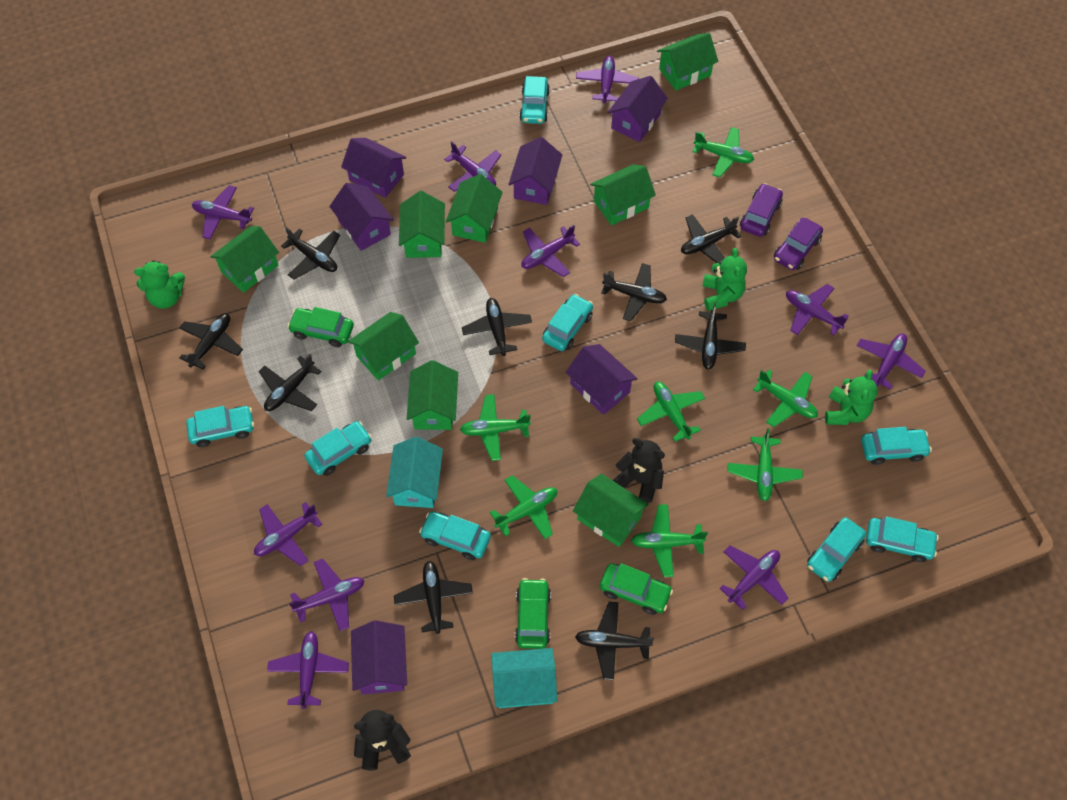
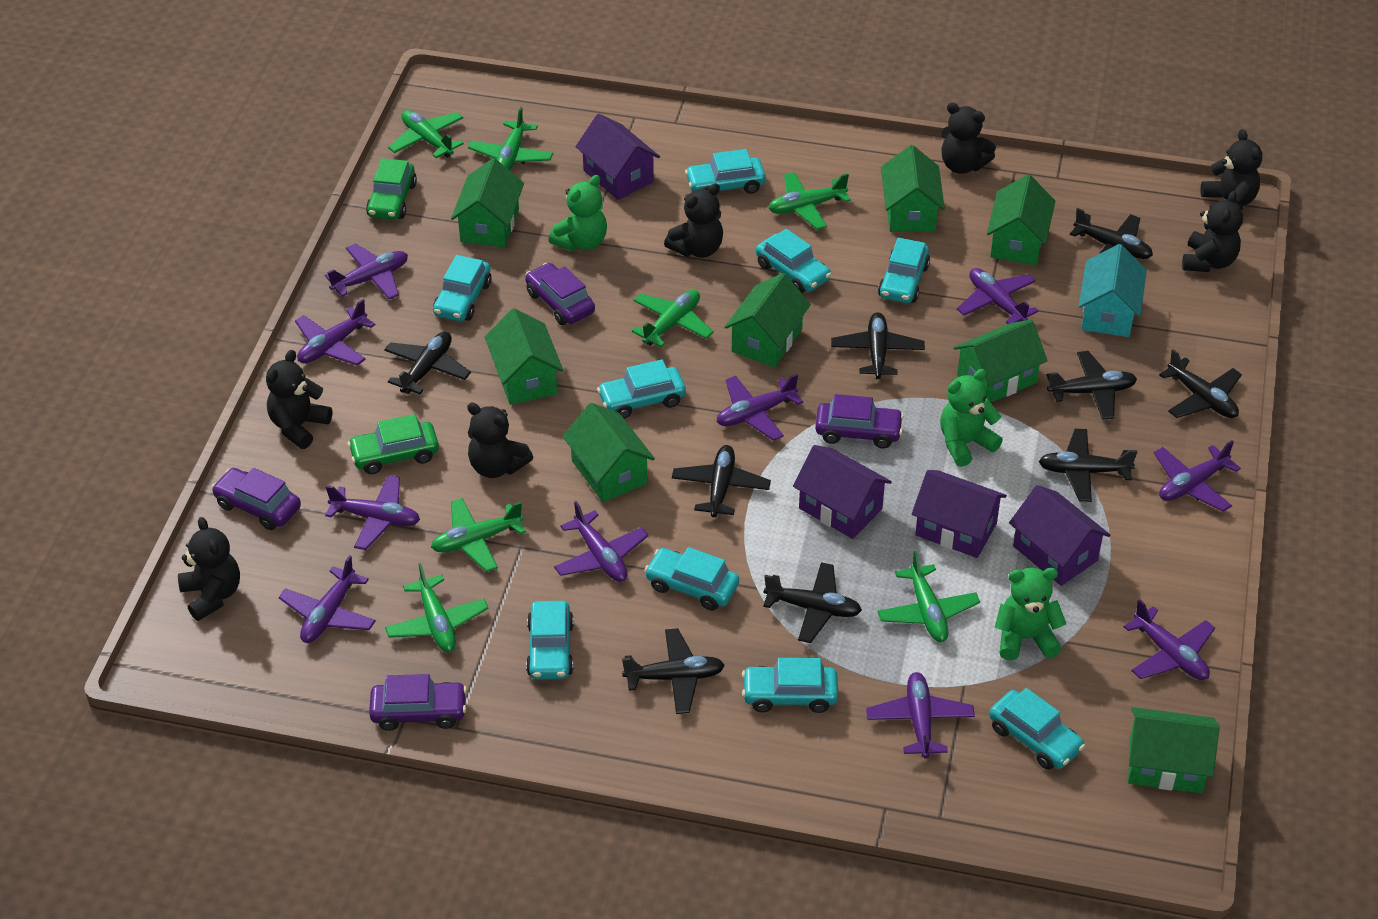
black teddy bear: [354,710,411,770] [613,438,665,503] = 2 -> [178,517,240,621] [266,350,332,449] [467,402,533,478] [664,183,723,258] [941,102,996,174] [1182,191,1243,272] [1200,129,1262,211] = 7
green car: [287,307,354,347] [515,578,551,649] [600,563,673,615] = 3 -> [348,414,439,474] [366,158,417,220] = 2
purple car: [740,183,783,237] [774,218,823,270] = 2 -> [211,468,301,530] [369,674,467,731] [525,263,595,325] [815,394,904,448] = 4
purple house: [329,183,394,251] [341,138,406,198] [351,620,407,695] [508,137,562,205] [565,344,638,415] [607,76,668,142] = 6 -> [576,114,660,200] [793,445,892,539] [912,470,1007,558] [1009,485,1110,586] = 4
turquoise car: [186,406,254,447] [305,421,372,476] [419,511,491,560] [519,76,550,124] [542,294,593,351] [807,517,866,582] [861,427,932,465] [866,516,939,562] = 8 -> [433,255,491,321] [526,601,574,679] [597,360,686,419] [644,547,739,611] [685,149,766,194] [742,658,838,713] [756,229,832,293] [878,238,930,303] [989,688,1085,770] = 9
turquoise house: [386,437,443,508] [491,648,558,708] = 2 -> [1079,244,1147,337] = 1

